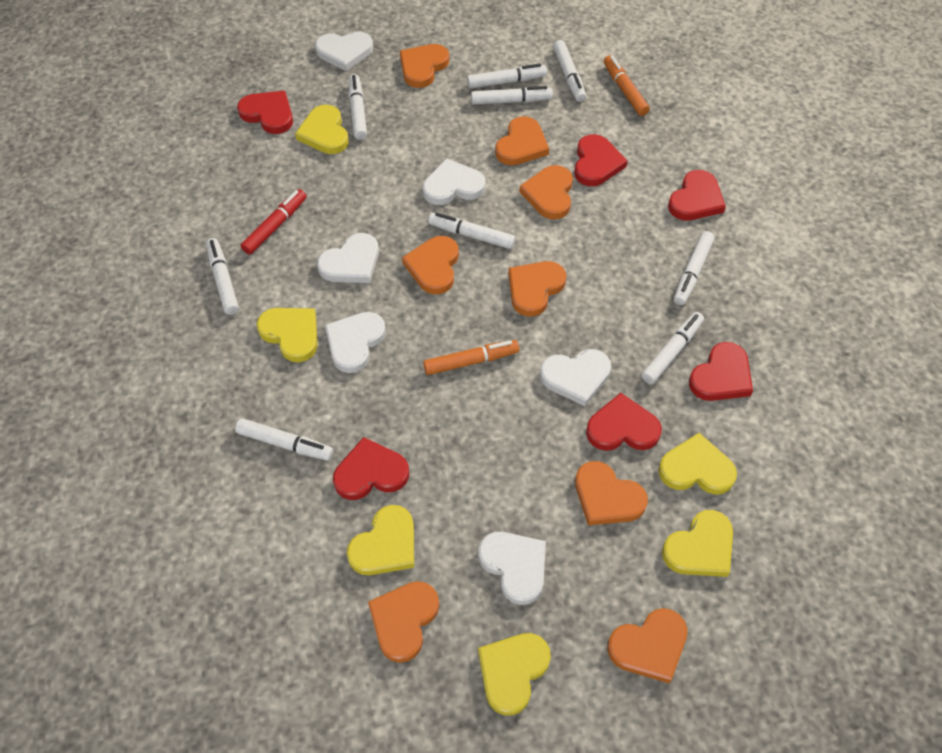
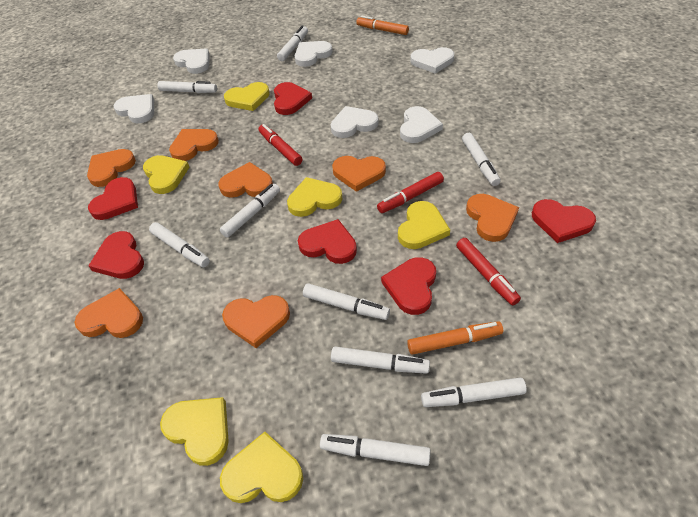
orange heart: [368,581,439,663] [400,44,449,88] [402,236,459,294] [495,116,549,165] [508,261,566,317] [519,165,573,219] [575,461,648,525] [607,608,687,684] = 8 -> [75,288,143,338] [87,149,136,187] [169,129,219,161] [218,162,273,198] [222,295,290,348] [332,156,386,192] [466,194,519,242] = 7
red marker: [241,189,307,255] = 1 -> [258,124,303,166] [377,172,444,213] [456,238,521,305] = 3

